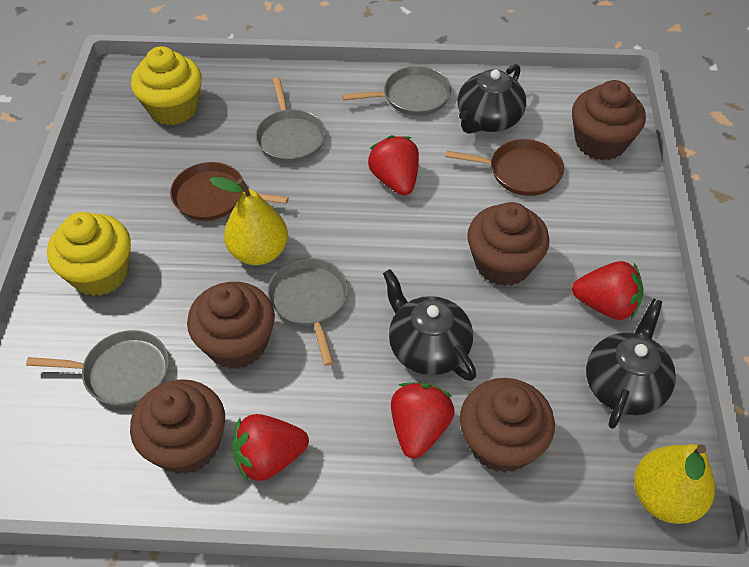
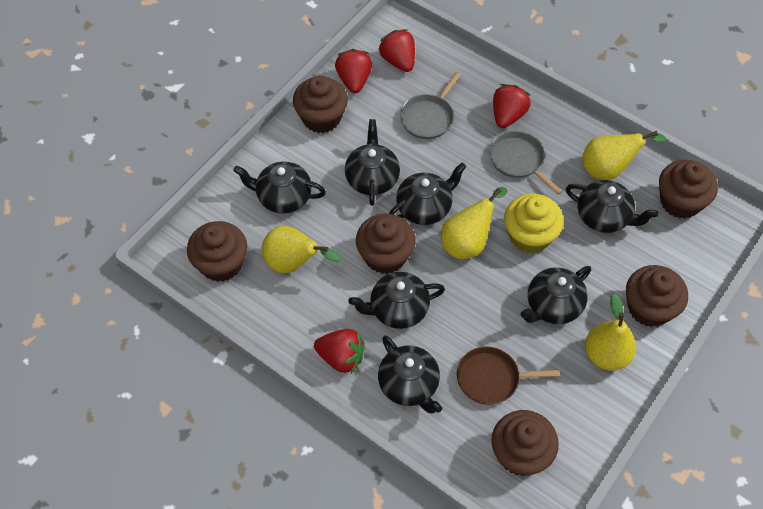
black teapot: [383,269,476,381] [458,64,526,134] [586,298,676,429] = 3 -> [233,161,326,214] [345,119,400,206] [348,272,445,329] [378,336,442,413] [389,162,467,225] [521,266,591,324] [566,180,658,233] = 7
brown cupcake: [130,379,225,474] [187,282,275,369] [460,378,555,473] [467,202,550,286] [572,80,646,160] = 5 -> [187,221,247,282] [293,76,348,133] [356,214,416,274] [491,410,559,476] [626,265,688,327] [659,160,718,219] = 6
brown pan: [170,162,289,221] [445,139,564,196] = 2 -> [457,346,560,405] = 1
grey pan: [26,330,169,406] [255,77,326,163] [267,258,348,366] [342,66,451,116] = 4 -> [400,72,461,139] [489,131,562,195] = 2
yellow cupcake: [47,212,131,296] [131,46,202,125] = 2 -> [504,194,564,253] = 1
yellow pear: [209,177,288,265] [634,444,715,524] = 2 -> [262,226,342,273] [441,187,507,260] [582,131,667,180] [585,294,636,371] = 4

